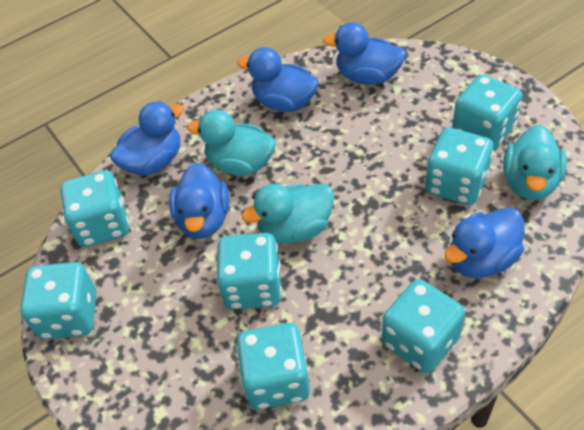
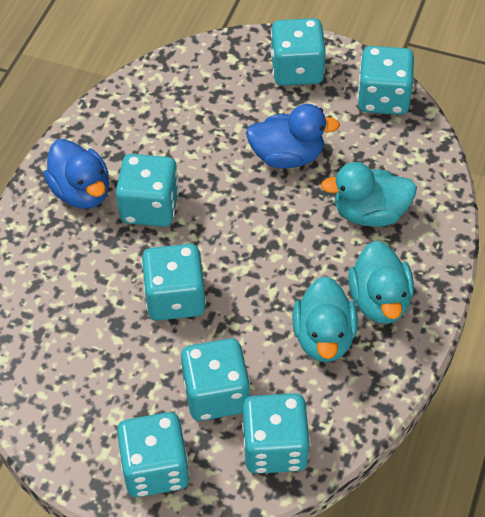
blue duck: [110,101,184,176] [169,163,229,239] [237,47,319,112] [323,22,406,85] [445,207,525,278] = 5 -> [44,139,109,209] [246,104,340,169] = 2

